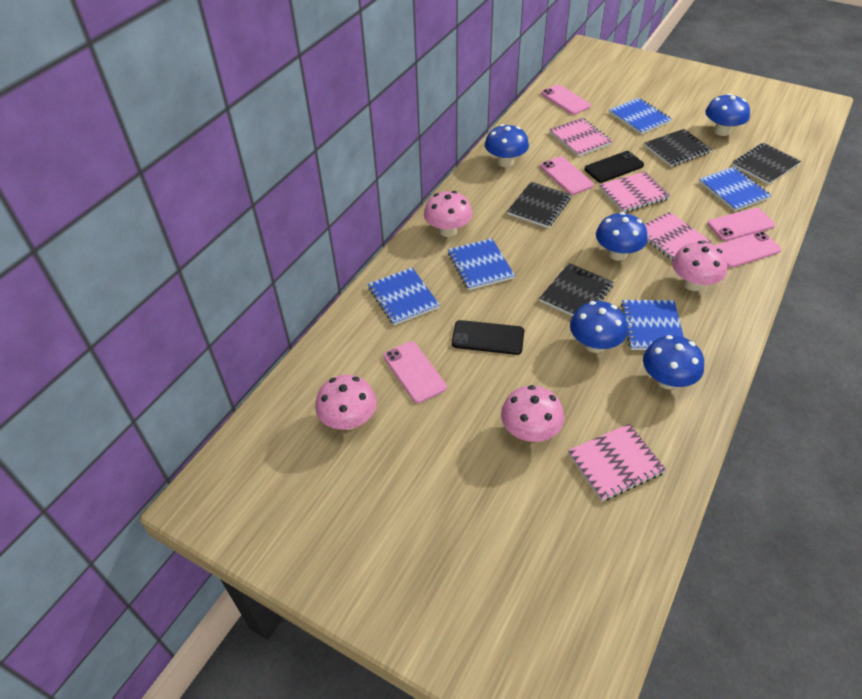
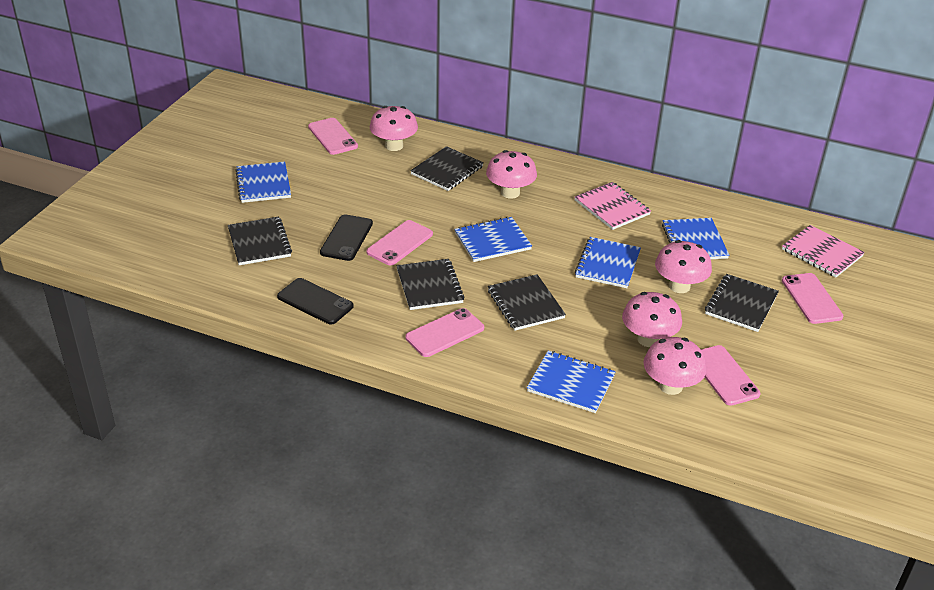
black notebook: [507,182,571,228] [539,263,614,316] [644,129,712,167] [732,143,801,185] = 4 -> [228,217,292,265] [396,259,464,310] [410,146,484,191] [488,274,566,331] [705,274,779,332] = 5
blue mushroom: [485,124,529,167] [570,301,628,353] [596,212,648,261] [643,335,704,389] [705,93,750,136] = 5 -> none = 0
pink mushroom: [315,375,377,430] [424,191,472,237] [501,385,564,442] [672,241,727,291] = 4 -> [370,106,418,151] [486,150,537,199] [622,292,682,347] [643,337,707,395] [655,240,712,293] = 5
pink notebook: [549,118,612,157] [568,423,666,501] [600,171,670,212] [645,212,712,261] = 4 -> [575,182,651,230] [782,225,865,277] = 2

